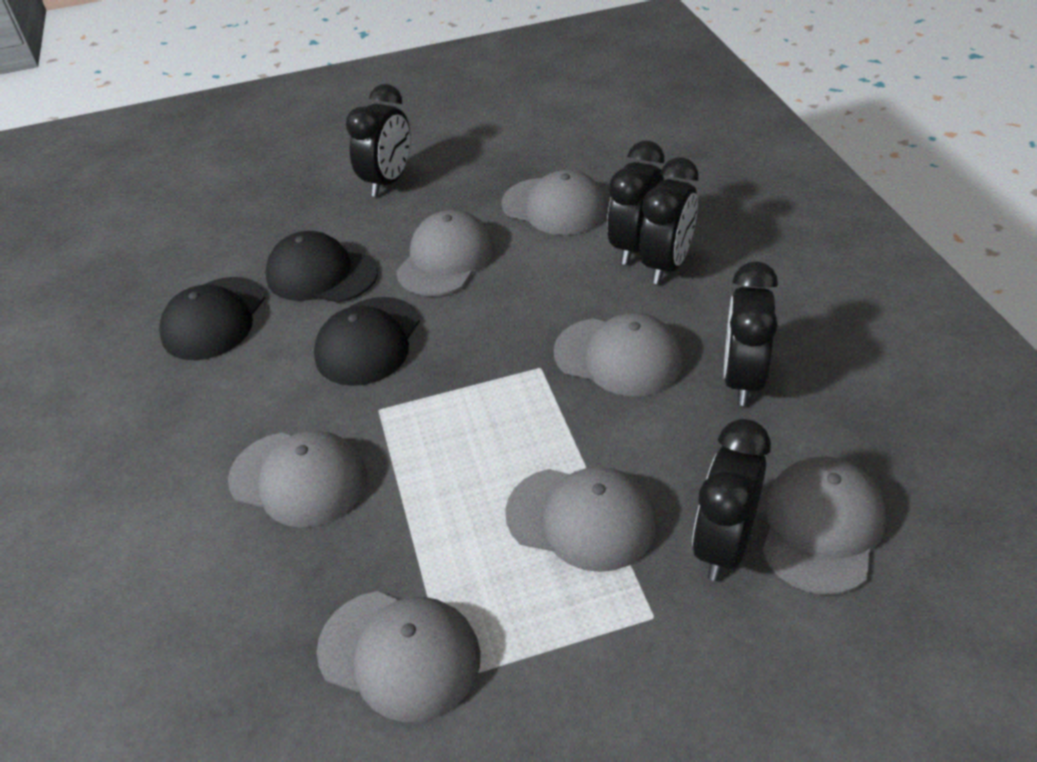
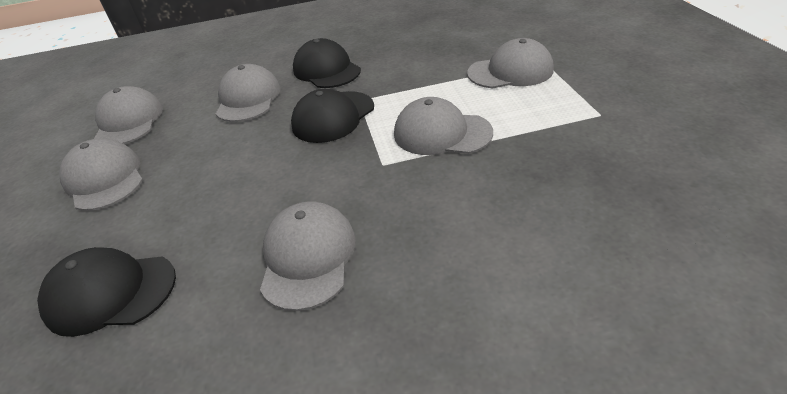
black clock: [346,84,411,197] [607,141,664,265] [640,157,698,284] [692,419,771,581] [724,262,778,406] = 5 -> none = 0
grey cap: [228,431,367,528] [317,591,481,722] [396,210,495,296] [501,170,608,235] [505,467,657,572] [554,313,683,396] [762,456,886,595] = 7 -> [59,139,143,211] [94,86,163,144] [216,64,281,122] [260,201,356,311] [394,97,493,155] [467,38,554,89] = 6

